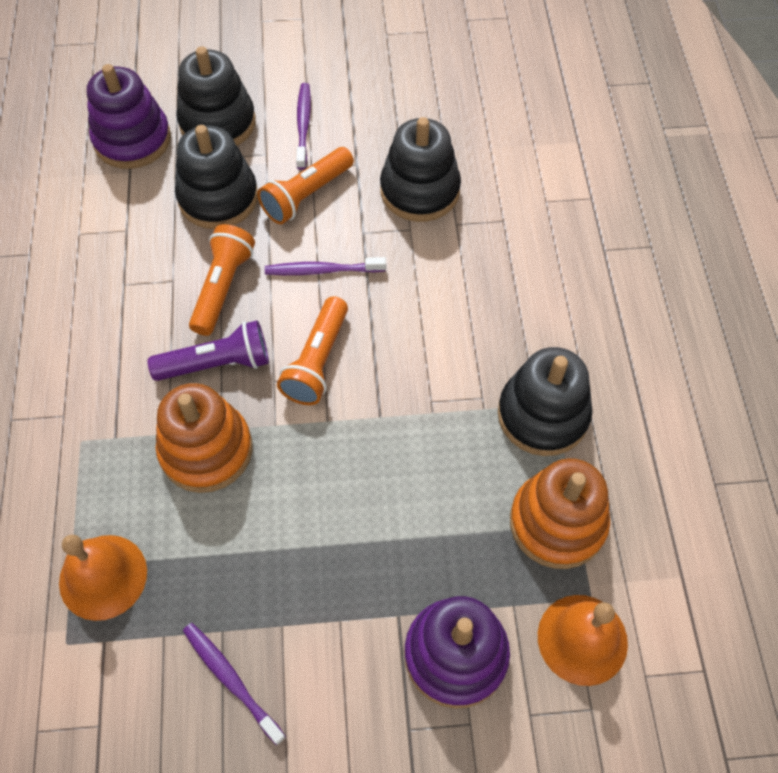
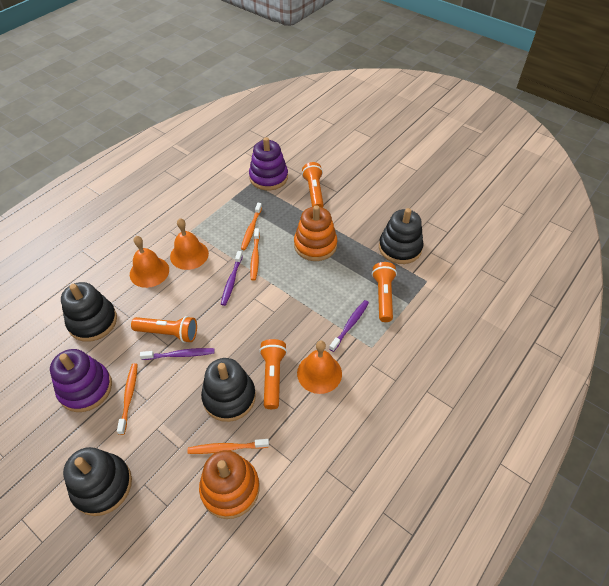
orange bell: [59,535,147,621] [538,595,628,686] = 2 -> [130,236,169,288] [170,218,209,270] [297,341,342,394] = 3
orange flashlight: [189,224,255,336] [257,147,354,224] [277,296,348,405] = 3 -> [131,316,197,343] [259,339,287,409] [302,162,324,208] [372,262,397,322] = 4
orange toothbrush: none = 0 -> [117,363,138,435] [187,439,269,454] [241,203,262,250] [250,228,260,281] = 4
purple flashlight: [148,320,269,381] = 1 -> none = 0

